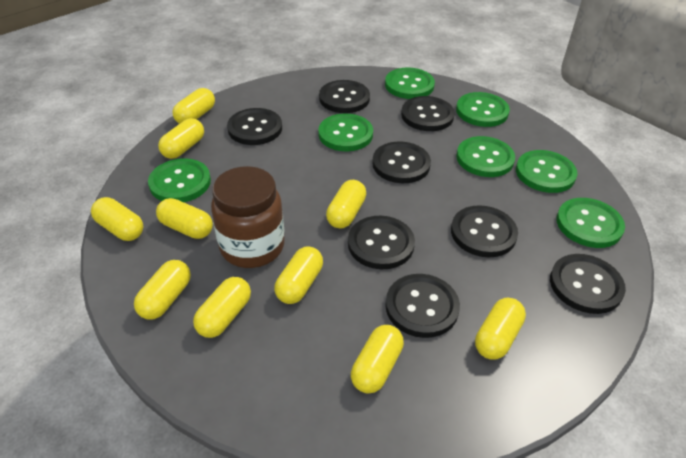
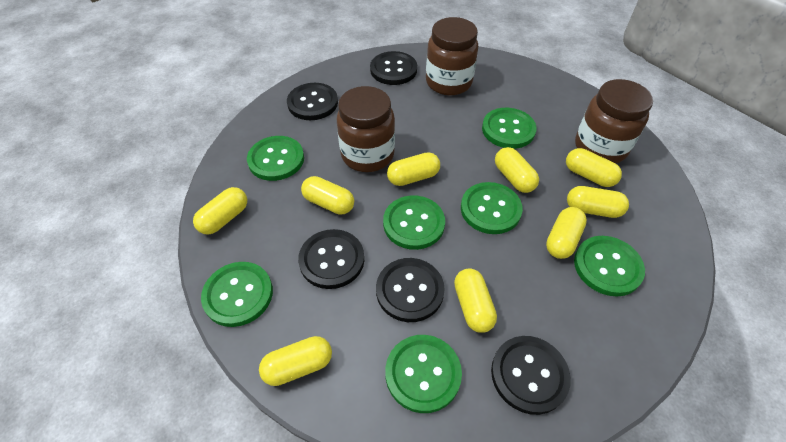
black button: [227,108,282,145] [319,80,370,113] [348,216,415,269] [372,141,431,183] [385,274,460,338] [401,96,455,131] [451,205,518,257] [550,254,626,314] = 8 -> [287,83,338,120] [298,229,364,289] [370,51,417,85] [376,258,445,322] [491,336,571,415] = 5
brown jar: [211,166,285,268] = 1 -> [337,86,395,172] [426,17,478,95] [575,79,653,163] = 3
yellow capsule: [91,197,143,241] [134,260,191,320] [156,198,213,239] [158,118,204,159] [172,88,215,124] [193,277,251,338] [274,247,323,304] [326,180,366,229] [351,325,404,394] [475,298,526,360] = 10 -> [193,187,247,235] [259,336,332,386] [301,176,354,215] [387,152,440,186] [454,268,497,333] [495,147,539,193] [546,207,587,259] [566,148,622,187] [567,186,629,218] = 9

